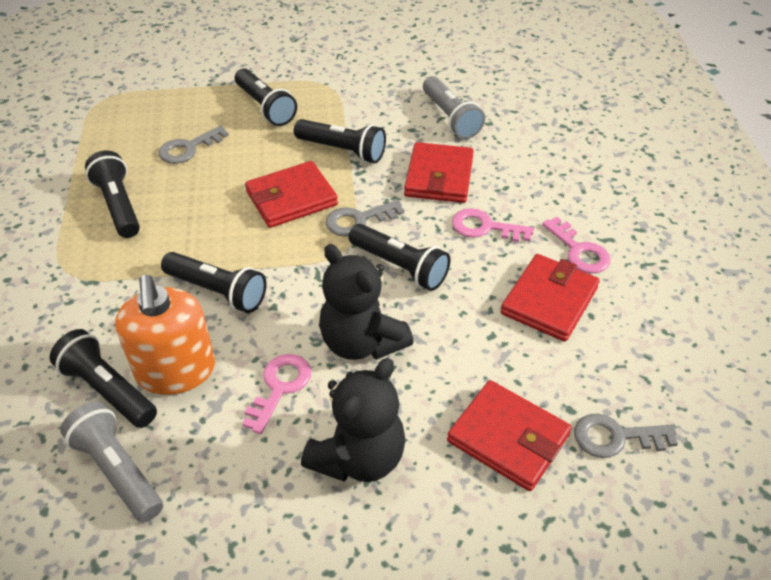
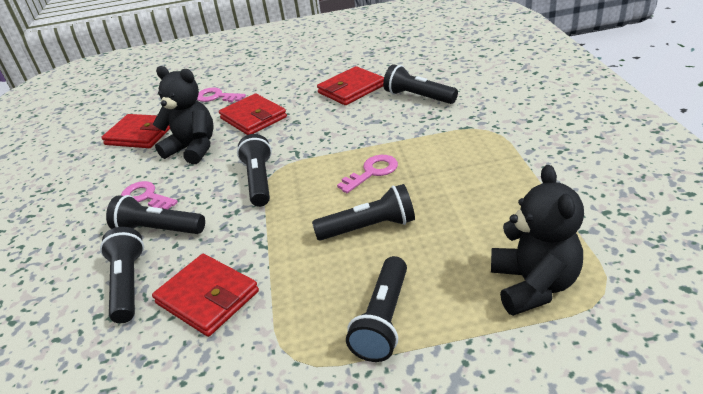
grey flashlight: [60,401,163,523] [423,76,485,139] = 2 -> none = 0
grey key: [159,125,229,164] [326,200,404,237] [574,413,678,458] = 3 -> none = 0
orange soap dispenser: [115,275,215,395] = 1 -> none = 0

